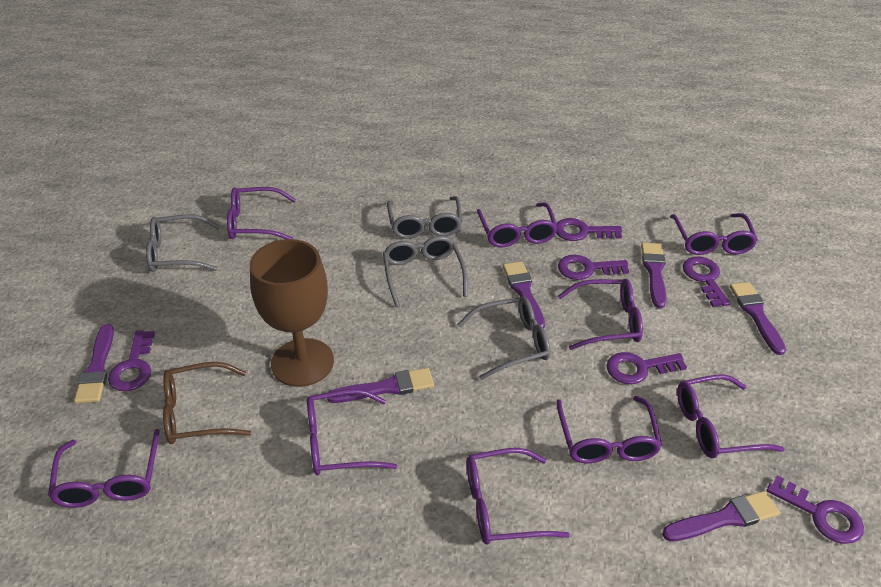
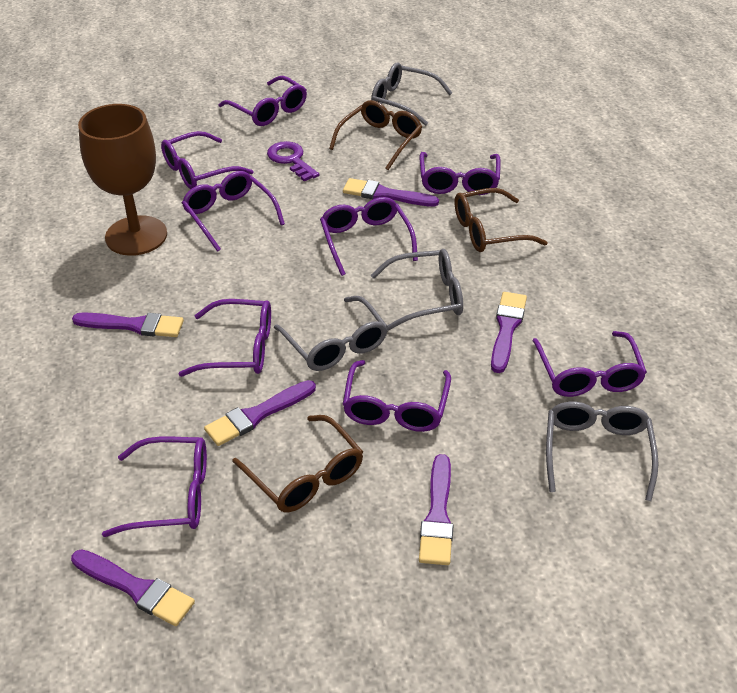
brown glasses: [163,362,251,444] = 1 -> [232,415,363,512] [329,100,422,170] [455,188,548,252] = 3
purple key: [108,330,155,391] [556,218,622,241] [558,255,629,280] [606,352,687,384] [683,257,730,307] [767,475,864,544] = 6 -> [267,141,319,181] = 1

